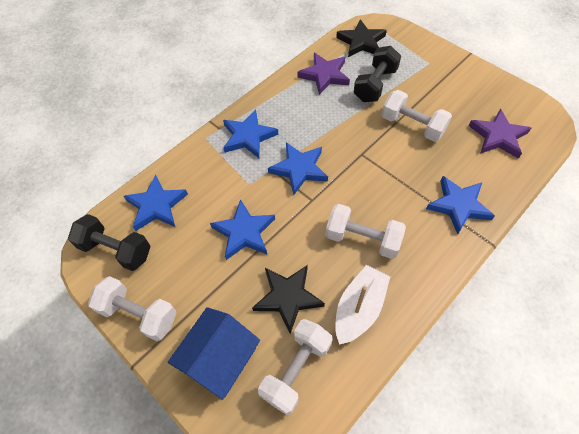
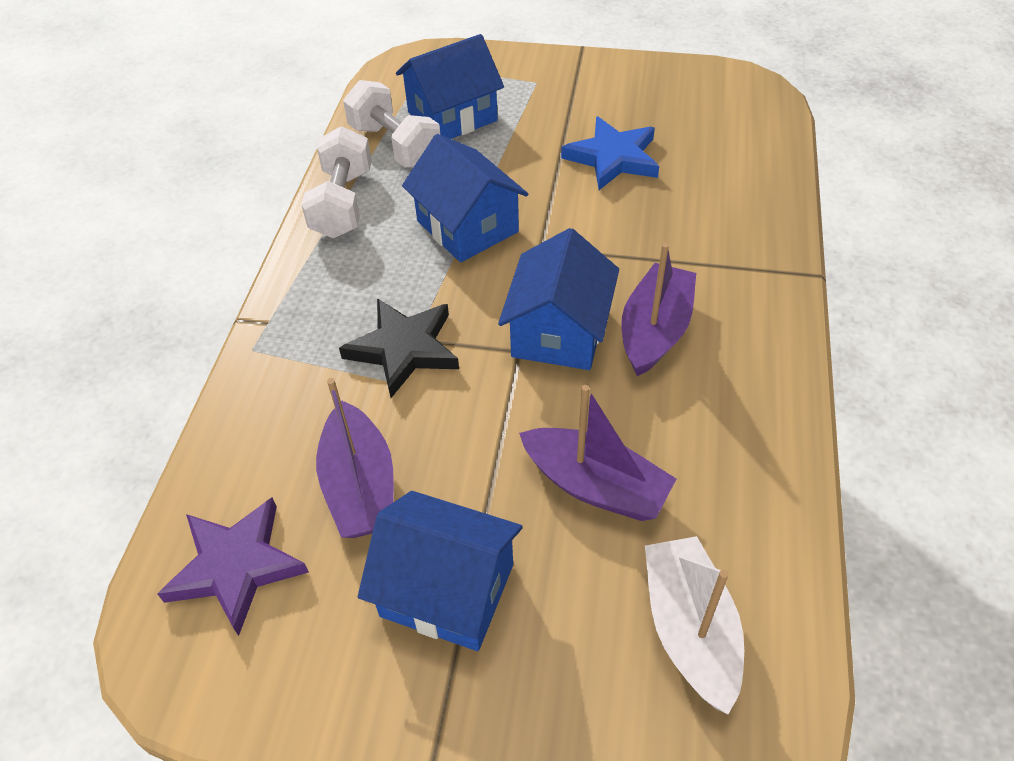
black dumbbell: [68,214,151,271] [354,46,401,102] = 2 -> none = 0
black star: [252,265,325,334] [336,19,387,57] = 2 -> [339,298,459,398] = 1
blue house: [168,307,260,400] = 1 -> [358,491,523,651] [396,34,504,139] [402,134,528,263] [498,228,619,370] = 4
blue star: [124,175,188,231] [210,199,275,260] [223,110,278,158] [268,142,328,195] [426,176,495,235] = 5 -> [561,117,659,190] = 1
purple boat: none = 0 -> [316,378,394,538] [519,385,676,521] [621,243,696,376] = 3
purple star: [297,53,350,95] [469,109,531,159] = 2 -> [157,497,309,636] = 1
white dumbbell: [88,276,176,341] [258,319,333,415] [326,204,406,259] [382,90,452,142] = 4 -> [301,126,372,238] [343,80,440,168] = 2

